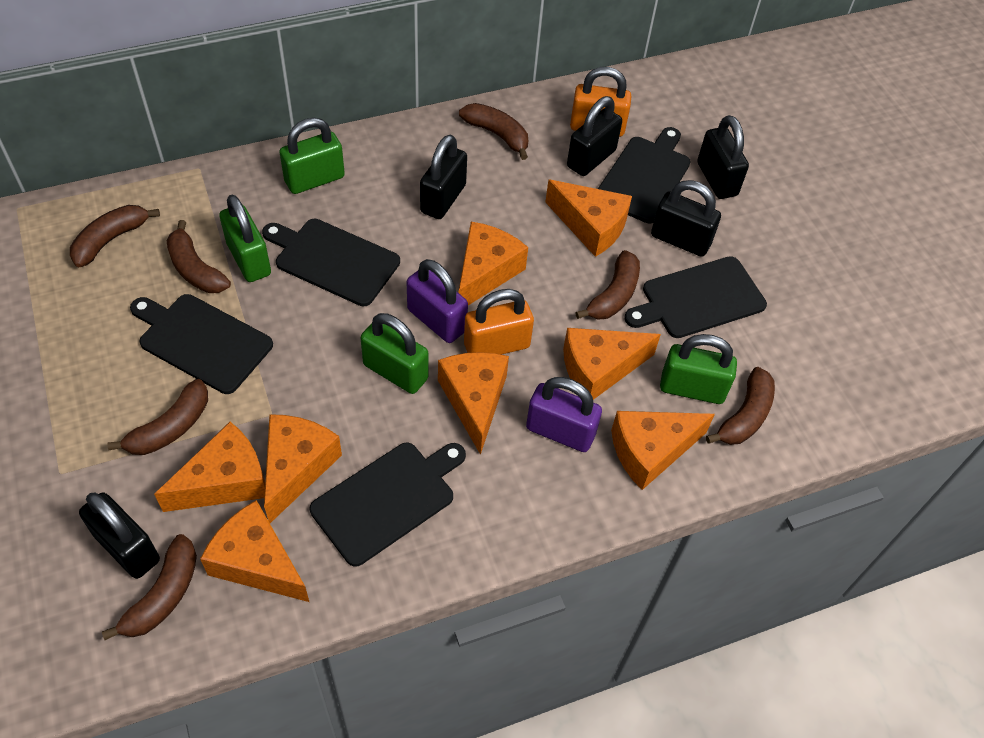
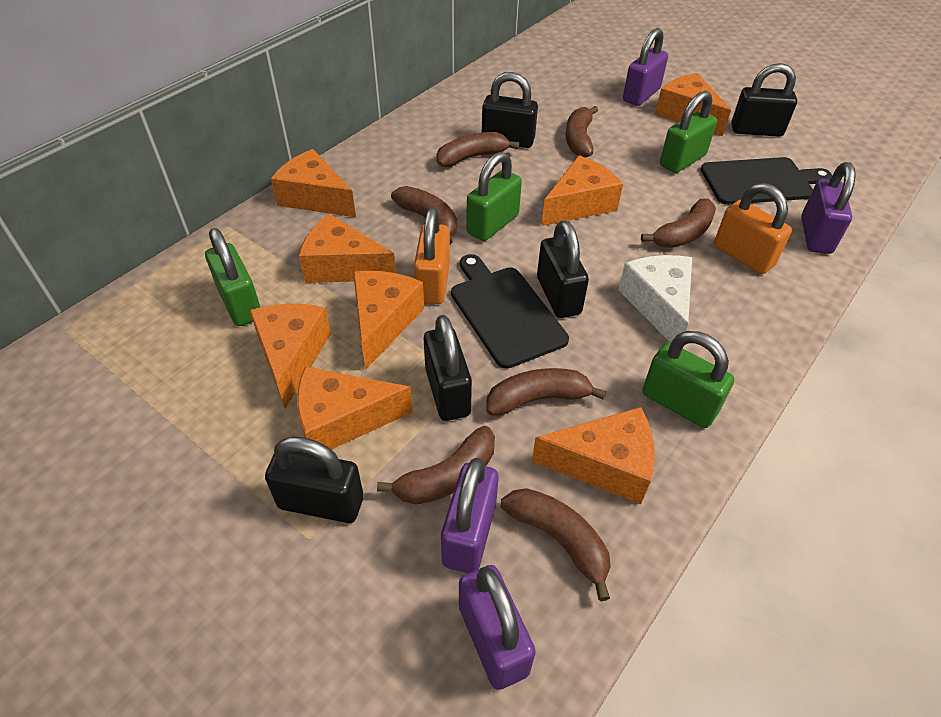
black cutting board: [130,294,273,394] [262,219,400,306] [310,443,466,567] [598,127,691,223] [624,256,767,338] = 5 -> [451,254,569,369] [701,157,832,205] = 2
purple padlock: [407,259,468,343] [526,377,602,452] = 2 -> [441,458,499,573] [459,565,536,690] [623,28,668,106] [801,162,856,254] = 4
white cheese: none = 0 -> [618,255,692,343] = 1

